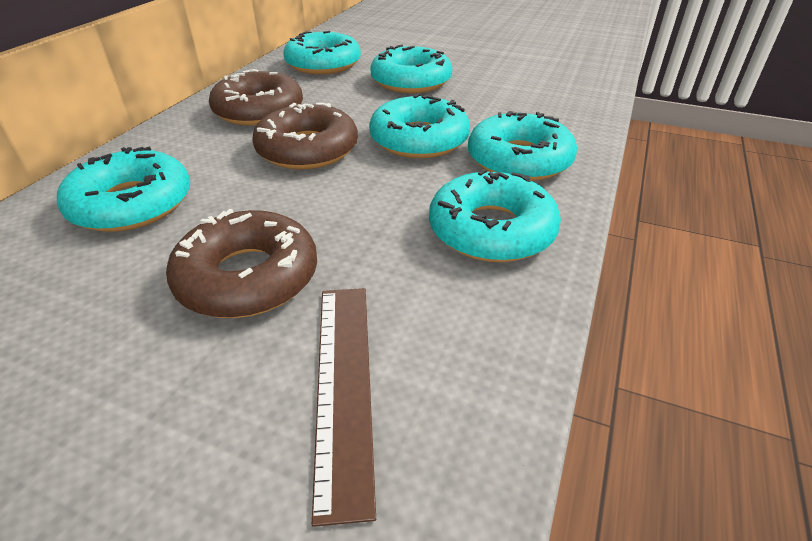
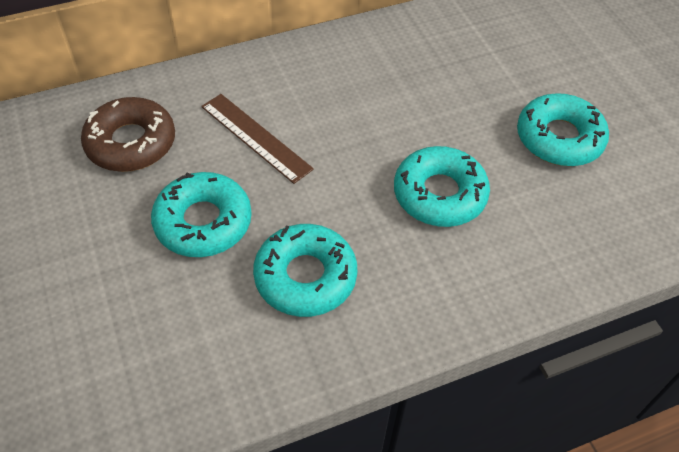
brown donut: [166,209,317,318] [209,69,303,126] [252,103,358,169] = 3 -> [81,97,175,172] = 1
turquoise donut: [57,147,190,232] [283,31,361,74] [369,93,470,158] [370,45,452,93] [429,169,561,262] [468,111,577,181] = 6 -> [151,172,252,257] [253,224,357,317] [394,146,490,227] [517,93,609,166] = 4

